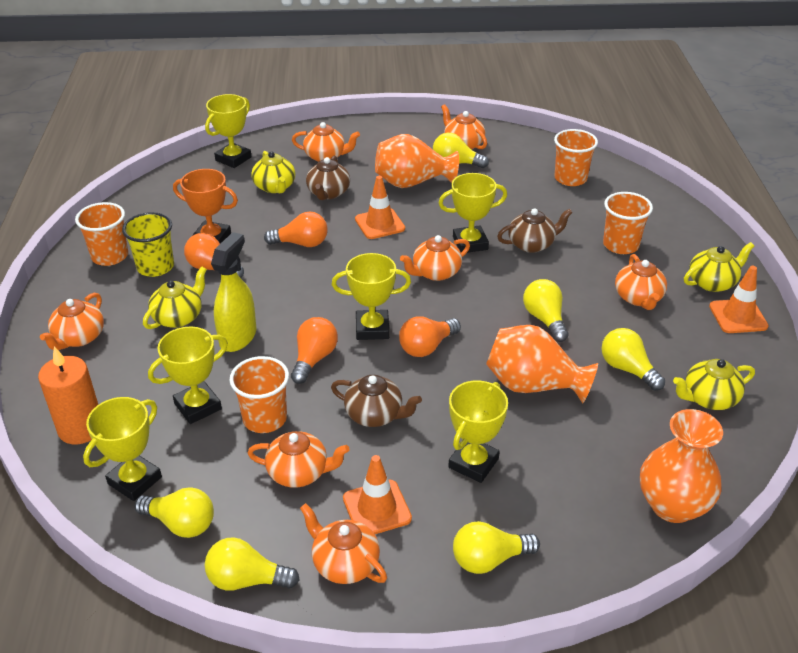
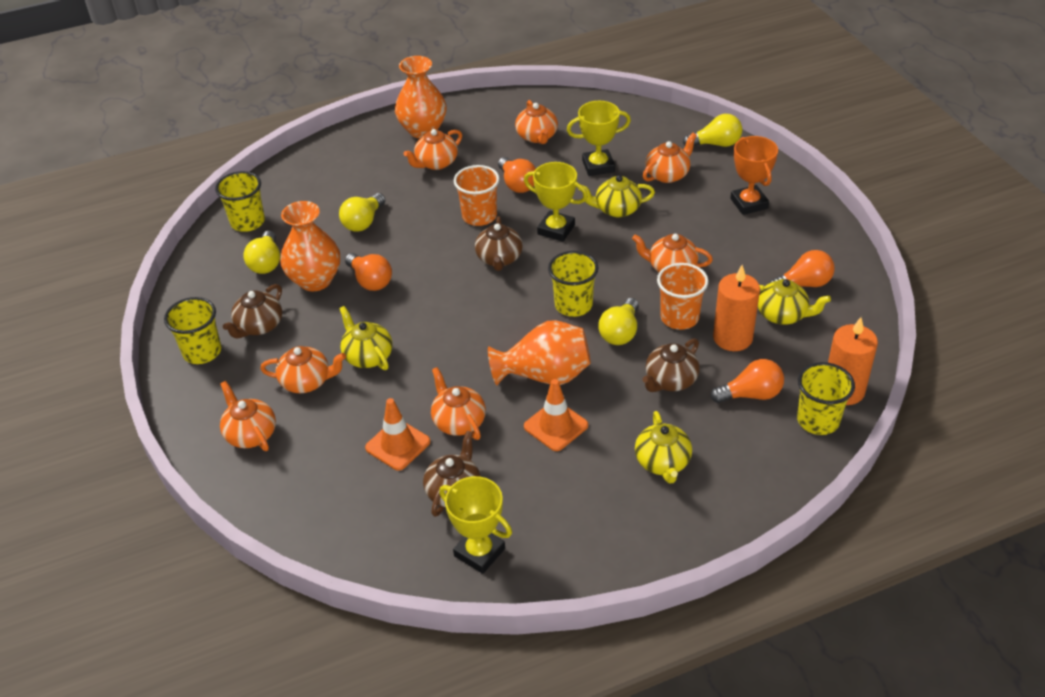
brown teapot: [306,156,350,200] [331,375,422,427] [497,208,573,253] = 3 -> [223,284,282,338] [423,431,481,517] [475,217,523,271] [642,339,700,392] = 4
orange candle: [38,346,98,445] = 1 -> [713,265,760,351] [828,317,878,405] = 2
orange cup: [75,202,128,266] [229,356,289,433] [554,129,598,186] [603,192,653,254] = 4 -> [454,165,500,226] [657,263,709,330] = 2
orange traffic cone: [343,455,412,534] [355,176,405,239] [709,266,769,333] = 3 -> [365,398,430,471] [524,379,588,451] = 2
yellow cup: [122,212,174,277] = 1 -> [164,297,221,364] [215,171,265,232] [548,251,599,317] [797,362,855,435] = 4
yellow light bulb: [135,487,214,538] [205,537,299,591] [433,133,489,168] [453,521,540,574] [523,279,568,342] [601,328,665,391] = 6 -> [243,230,280,274] [339,193,385,232] [599,298,639,345] [683,114,742,147] = 4
yellow spray bottle: [211,232,256,352] = 1 -> none = 0
yellow trophy: [83,397,162,501] [148,326,228,424] [205,94,252,168] [332,253,411,340] [439,173,507,253] [448,380,508,483] = 6 -> [439,476,512,574] [524,162,588,242] [567,101,631,176] = 3

